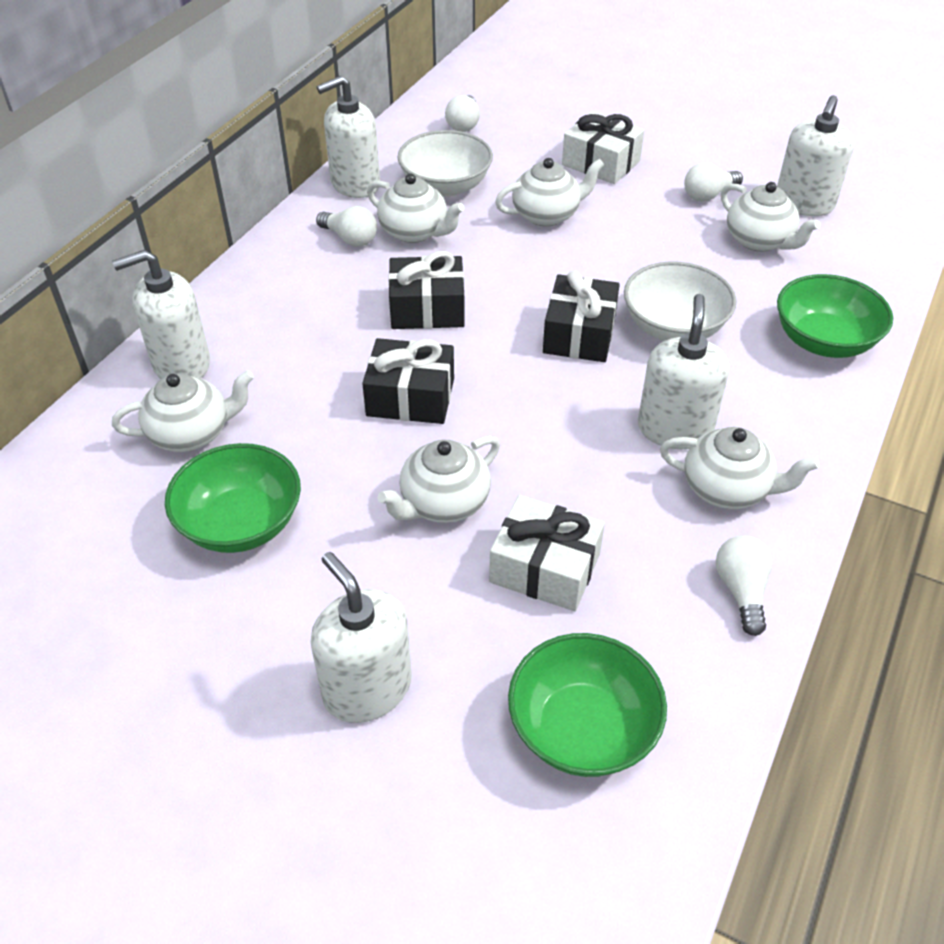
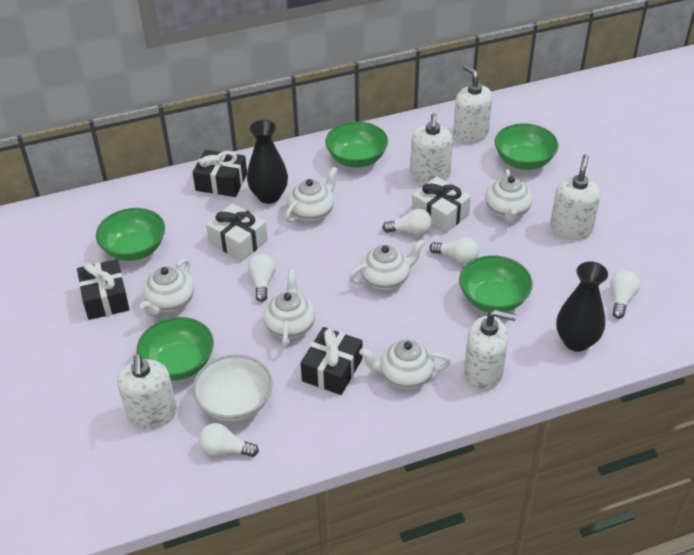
black vase: none = 0 -> [247,120,288,204] [556,262,608,352] = 2
green bowl: [165,443,301,553] [508,633,667,777] [777,274,893,358] = 3 -> [96,208,165,261] [136,317,214,380] [325,121,388,168] [459,255,533,312] [495,123,558,170] = 5
white bowl: [397,130,493,197] [624,261,737,341] = 2 -> [193,355,273,422] = 1
white light bulb: [316,206,377,247] [445,95,480,132] [684,162,743,202] [716,536,772,636] = 4 -> [199,423,259,457] [248,254,276,302] [382,209,432,235] [430,237,479,264] [611,270,640,319] = 5

